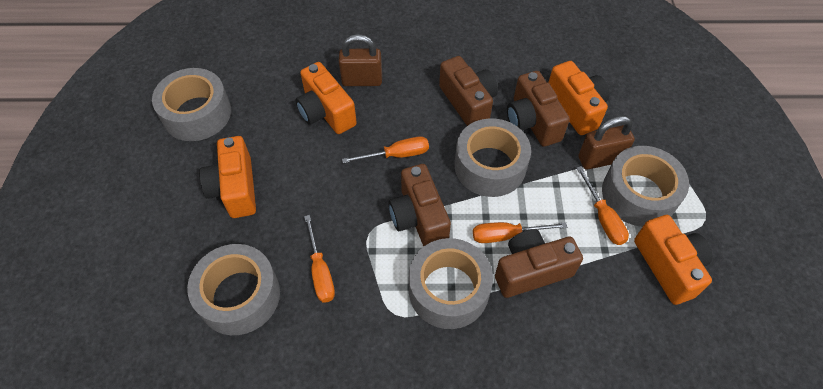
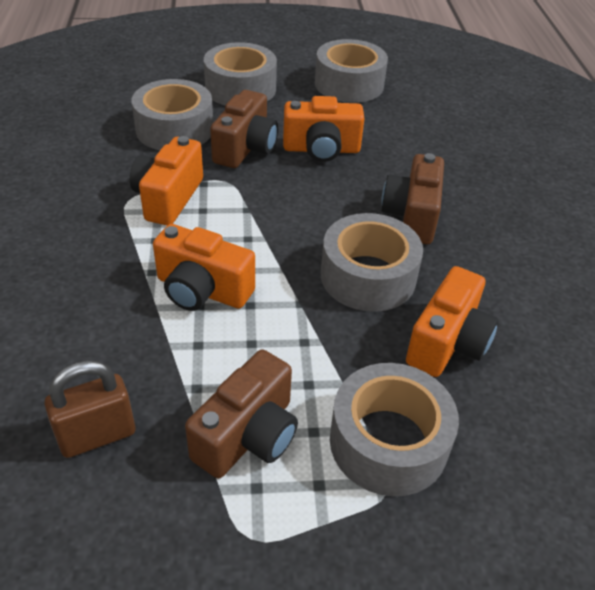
brown camera: [389,164,451,246] [439,56,498,126] [495,229,583,298] [507,71,570,147] = 4 -> [185,350,298,478] [210,90,278,168] [381,153,444,244] = 3
brown padlock: [339,34,382,86] [578,116,635,170] = 2 -> [44,360,135,458] = 1
orange screwdriver: [304,215,335,303] [342,136,429,163] [473,222,567,243] [577,166,629,245] = 4 -> none = 0

